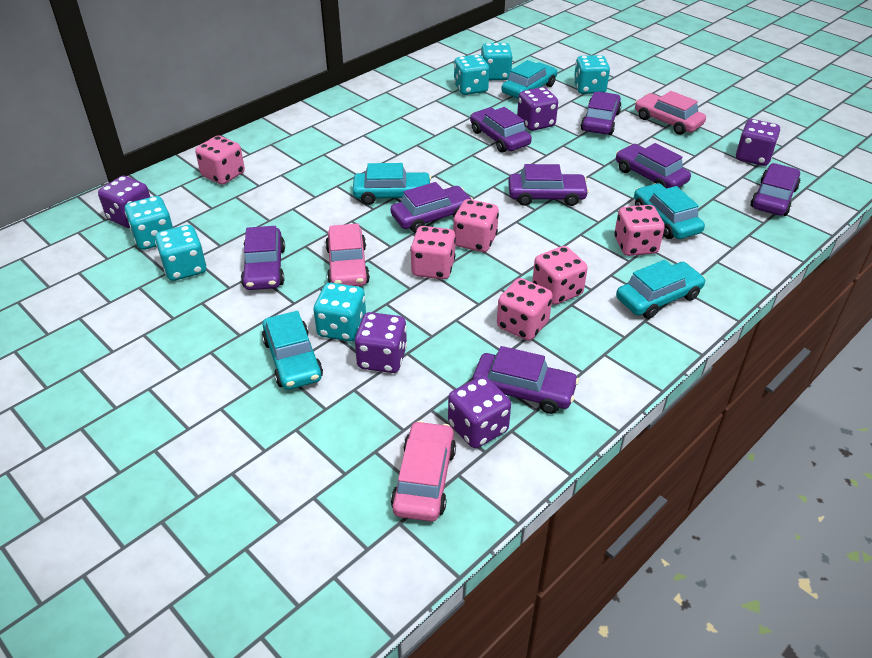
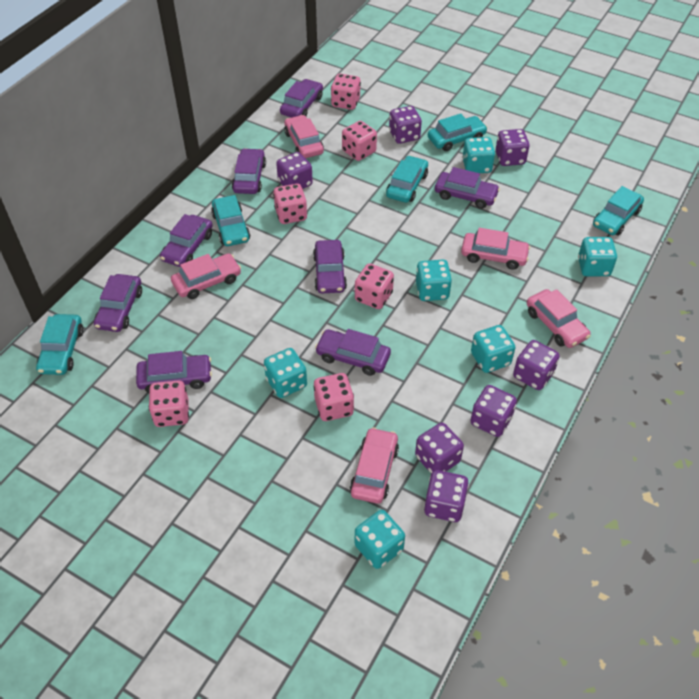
pink car: [325,224,370,286] [391,421,456,522] [635,91,706,135] = 3 -> [171,253,241,299] [284,115,324,158] [350,427,399,504] [461,228,530,270] [527,289,591,348] = 5
purple dice: [98,176,150,228] [355,312,407,373] [448,376,511,448] [517,87,558,131] [736,119,780,166] = 5 -> [276,152,313,189] [389,106,422,144] [415,423,464,474] [424,470,469,522] [470,385,517,437] [496,129,530,166] [513,340,560,390] = 7

